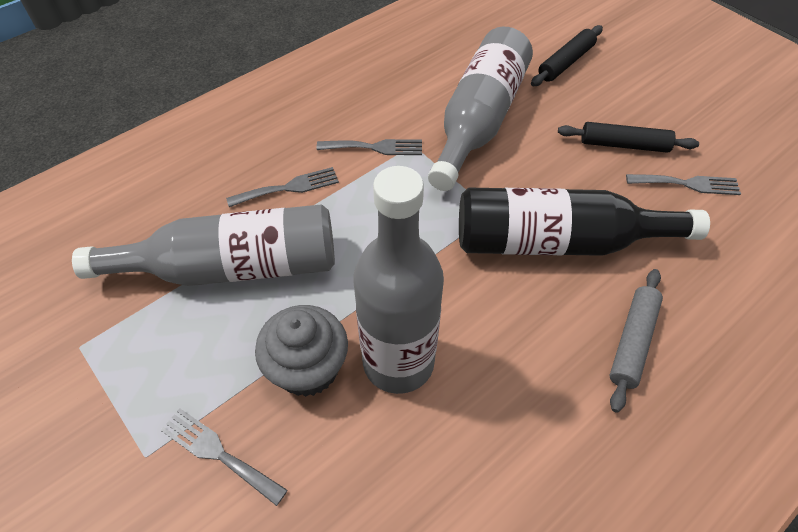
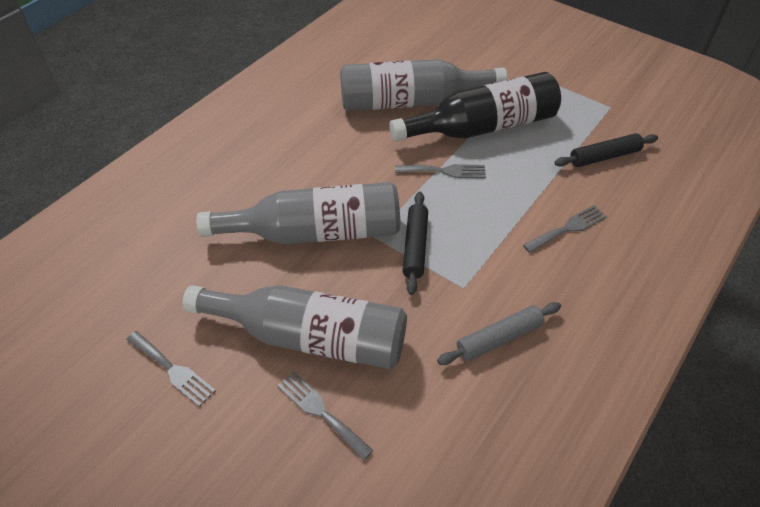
grey cupcake: [255,305,348,397] = 1 -> none = 0

